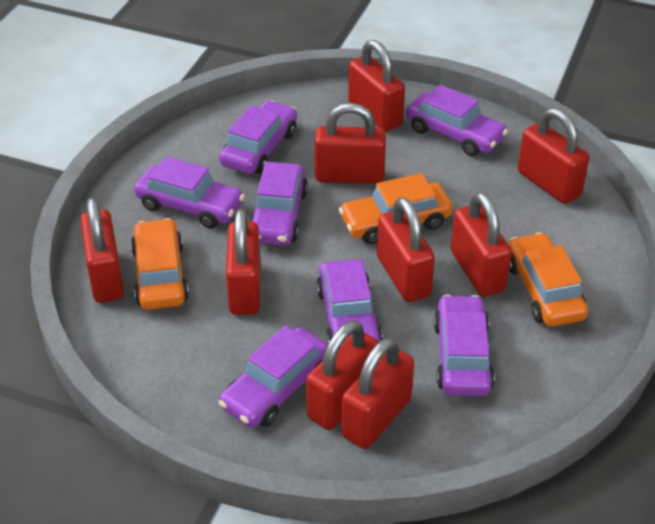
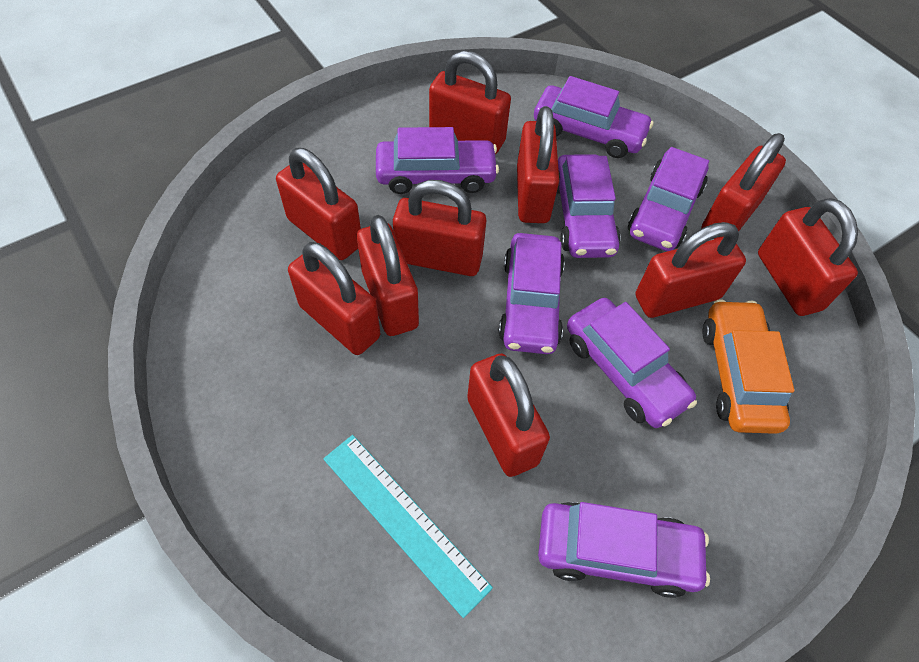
orange car: [131,218,189,310] [339,173,453,244] [508,233,588,327] = 3 -> [702,299,794,434] = 1
red padlock: [80,197,124,303] [226,209,261,315] [306,321,379,430] [315,103,386,184] [341,338,414,449] [348,40,405,132] [377,197,435,302] [451,192,512,297] [518,108,590,204] = 9 -> [276,148,361,260] [288,242,380,355] [357,215,419,336] [393,180,486,276] [429,51,511,154] [467,353,550,477] [517,106,559,223] [636,222,746,318] [701,133,786,239] [758,198,858,316] = 10
turquoise ruler: none = 0 -> [323,435,493,618] = 1

